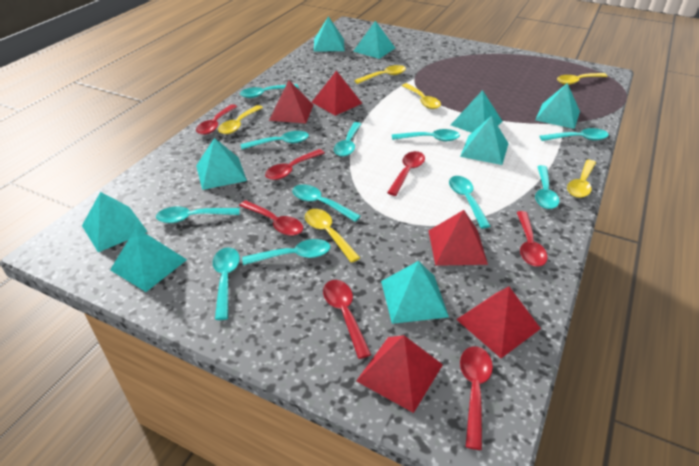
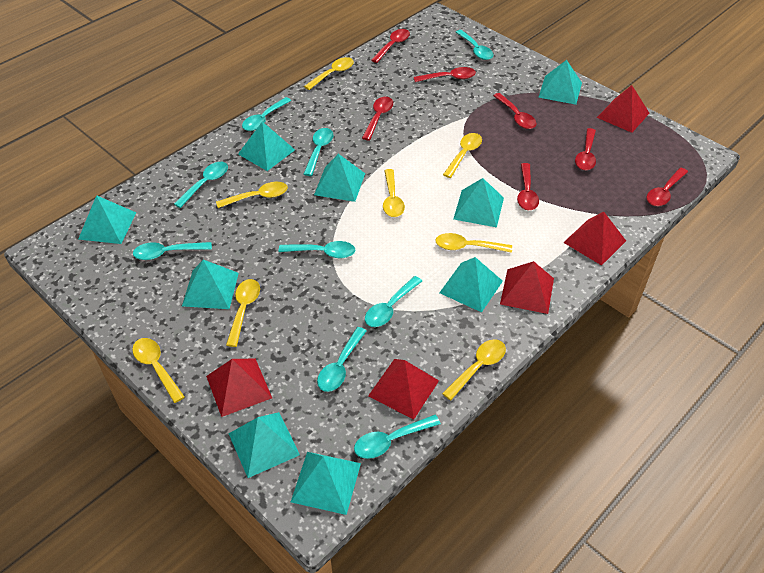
turquoise spoon: [156,206,239,223] [213,247,240,320] [240,84,299,98] [240,131,309,149] [242,239,330,265] [292,185,361,222] [334,122,361,157] [392,129,460,141] [449,176,490,229] [535,165,559,209] [540,128,609,141] = 11 -> [133,242,212,260] [174,162,228,208] [242,97,291,131] [278,241,356,258] [304,128,334,176] [317,327,366,392] [354,415,441,459] [365,276,422,327] [456,30,493,60] = 9
yellow spoon: [218,105,263,134] [305,209,360,263] [354,65,406,84] [402,83,441,109] [557,73,608,85] [567,160,596,198] = 6 -> [132,338,185,403] [216,182,288,208] [226,279,260,347] [304,57,354,90] [383,169,405,217] [435,233,512,253] [442,339,506,400] [443,133,482,178] = 8

